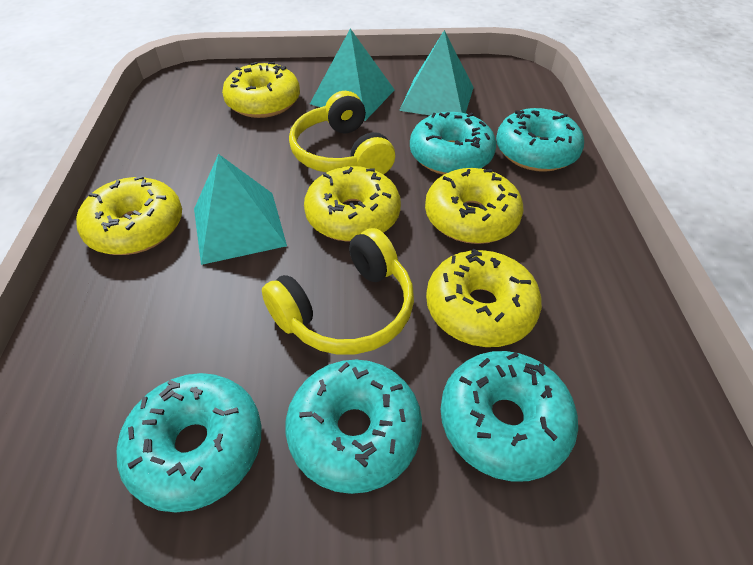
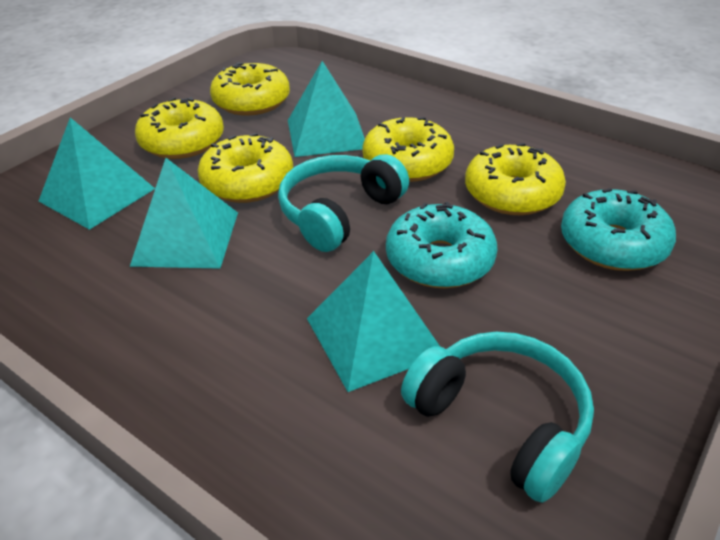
turquoise donut: [117,373,262,513] [285,360,422,494] [410,112,496,175] [441,351,578,482] [496,108,584,172] = 5 -> [386,202,497,288] [561,188,676,271] = 2
turquoise headphones: none = 0 -> [278,154,409,252] [401,332,594,503] = 2
turquoise pyramid: [194,154,287,265] [310,29,395,121] [399,30,474,115] = 3 -> [39,118,155,230] [130,158,238,269] [288,61,365,157] [307,251,440,392] = 4
yellow headphones: [262,228,414,355] [289,91,395,174] = 2 -> none = 0

